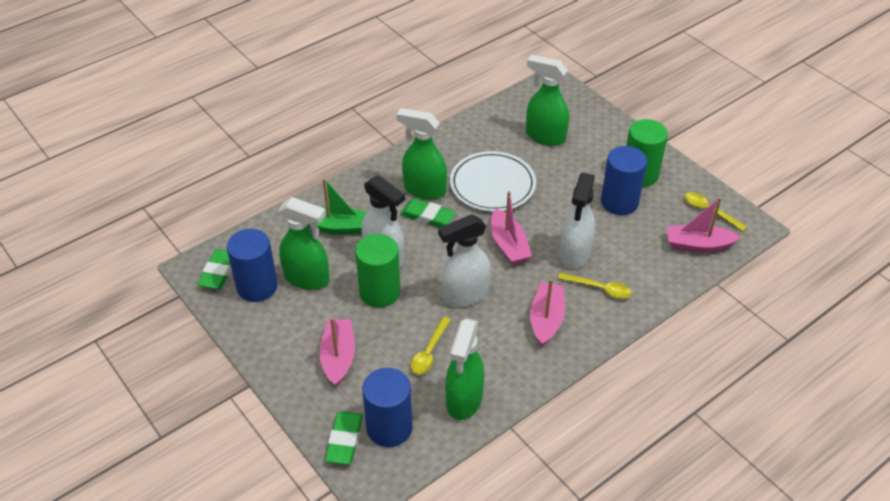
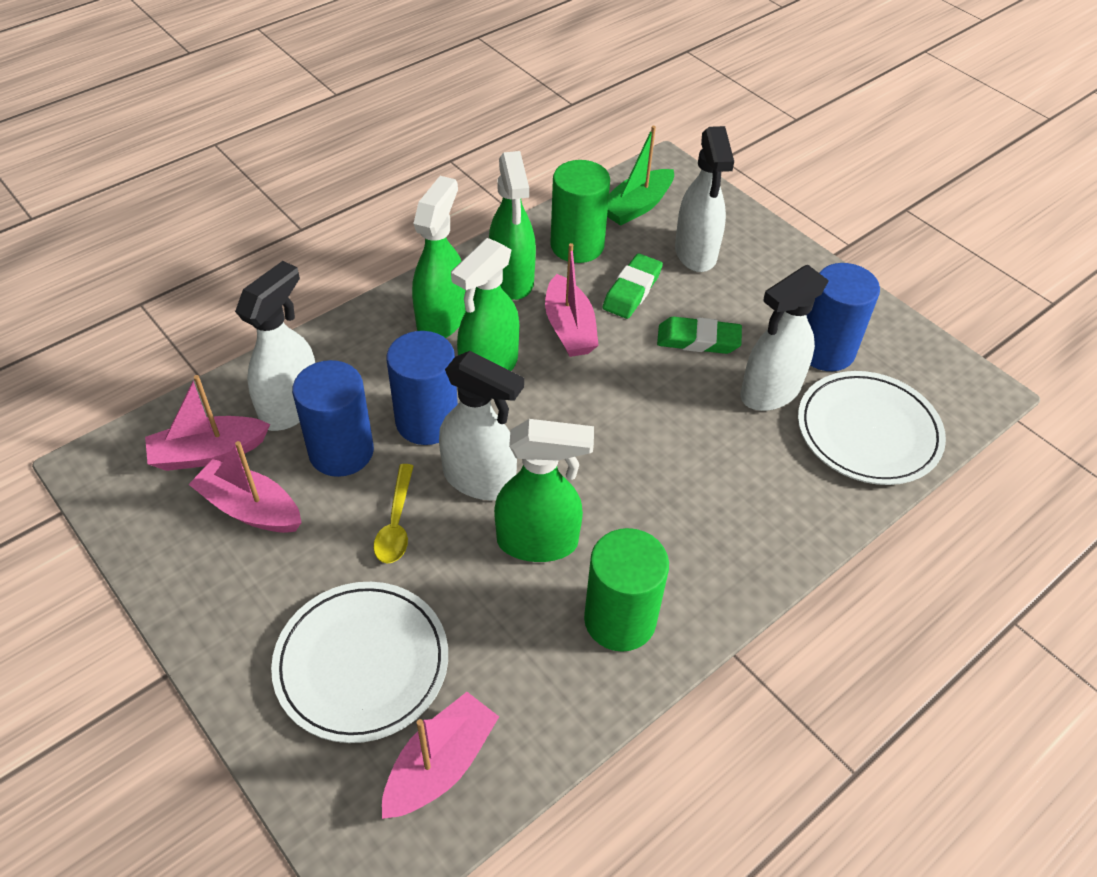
green eraser: [197,249,232,289] [325,411,363,465] [400,198,456,228] = 3 -> [603,253,663,319] [657,317,742,354] = 2
white plate: [450,151,536,212] = 1 -> [271,582,448,743] [798,371,946,485] = 2
white spray bottle: [361,175,405,268] [438,214,491,307] [559,172,595,269] = 3 -> [235,261,315,431] [439,351,524,500] [675,126,734,272] [741,265,829,411] = 4
yellow spoon: [410,317,451,375] [558,273,631,299] [685,192,747,231] = 3 -> [373,464,414,563] = 1

